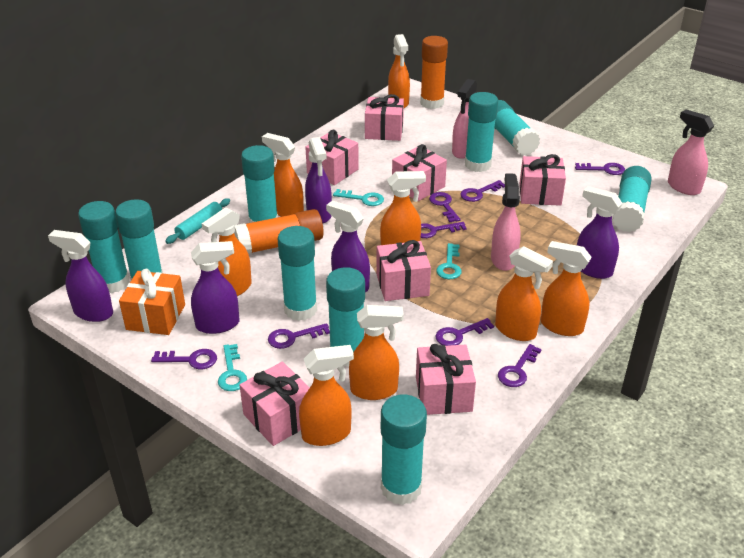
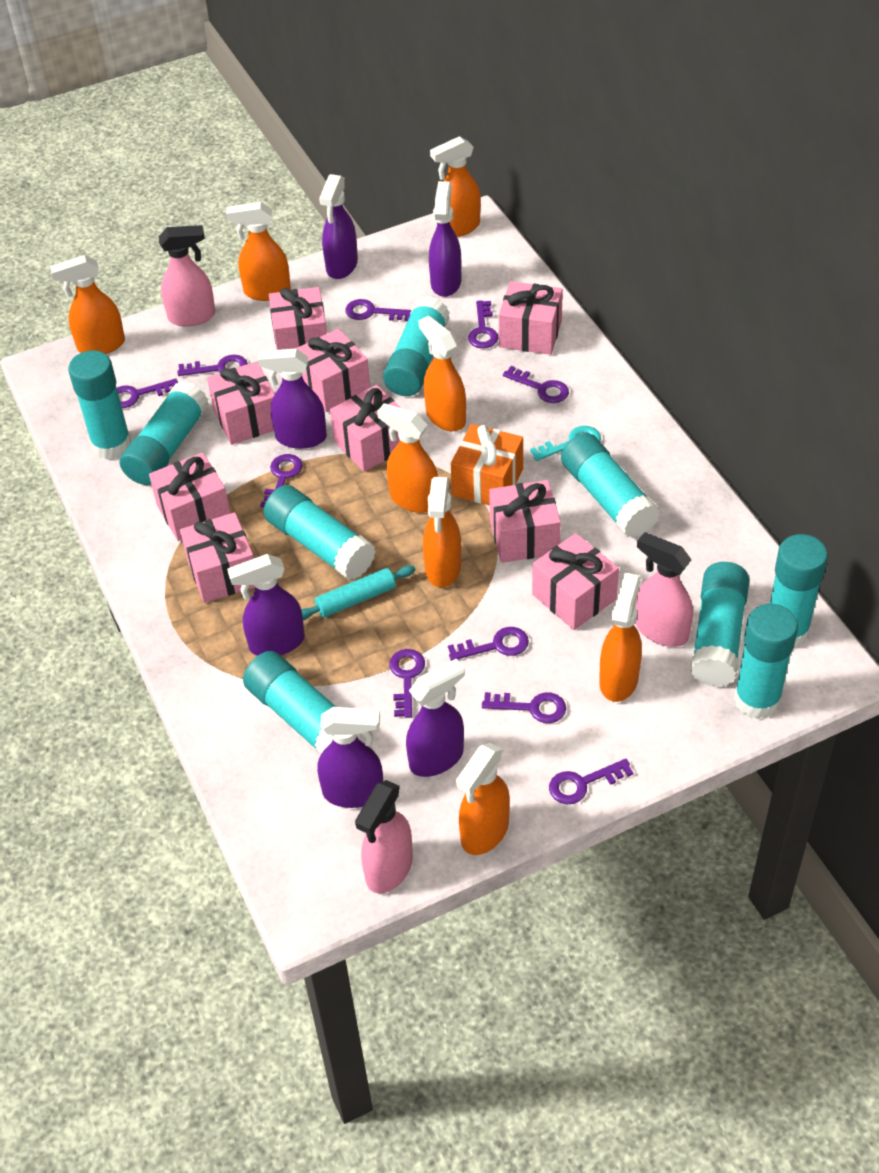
orange glue stick: [234,209,324,254] [420,36,448,109] = 2 -> none = 0
pink gift: [239,362,310,446] [305,130,359,185] [365,94,404,141] [377,240,431,301] [392,144,447,201] [416,344,476,415] [520,154,566,206] = 7 -> [149,452,231,541] [180,512,255,603] [207,361,275,445] [269,287,327,350] [297,329,370,412] [330,385,401,472] [489,480,561,563] [499,281,563,355] [532,533,619,630] = 9
purple key: [151,349,217,369] [268,323,330,349] [420,222,467,238] [429,192,461,222] [435,318,494,346] [460,180,505,202] [498,344,542,387] [575,163,625,175] = 8 -> [117,379,178,408] [177,355,248,376] [260,454,303,508] [345,299,411,321] [389,649,425,718] [448,627,529,661] [468,300,498,348] [482,692,566,723] [503,366,569,403] [549,759,633,804] = 10
purple spray bottle: [48,230,113,322] [191,241,239,334] [305,137,332,223] [326,200,370,292] [577,186,623,279] = 5 -> [227,554,305,656] [258,348,327,449] [317,707,383,808] [319,174,358,279] [406,659,465,777] [429,181,461,297] = 6
turquoise key: [218,344,247,391] [333,189,384,206] [436,243,462,279] = 3 -> [530,426,601,461] = 1

